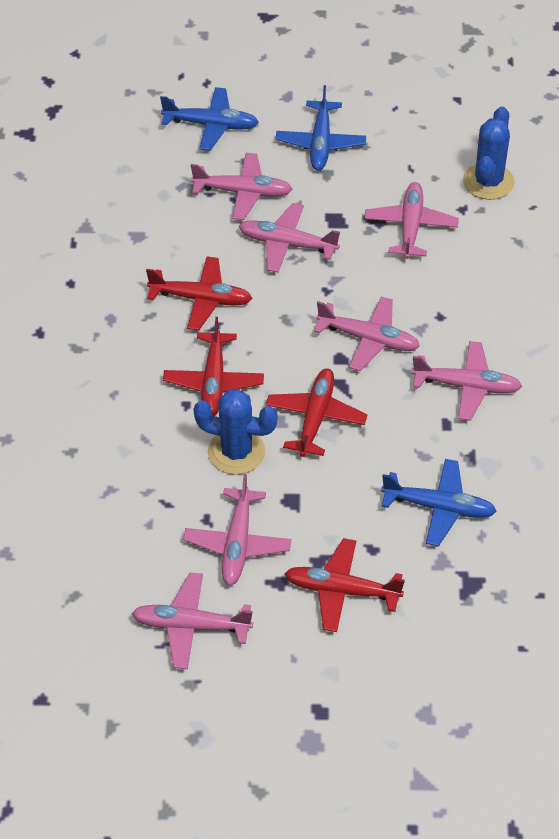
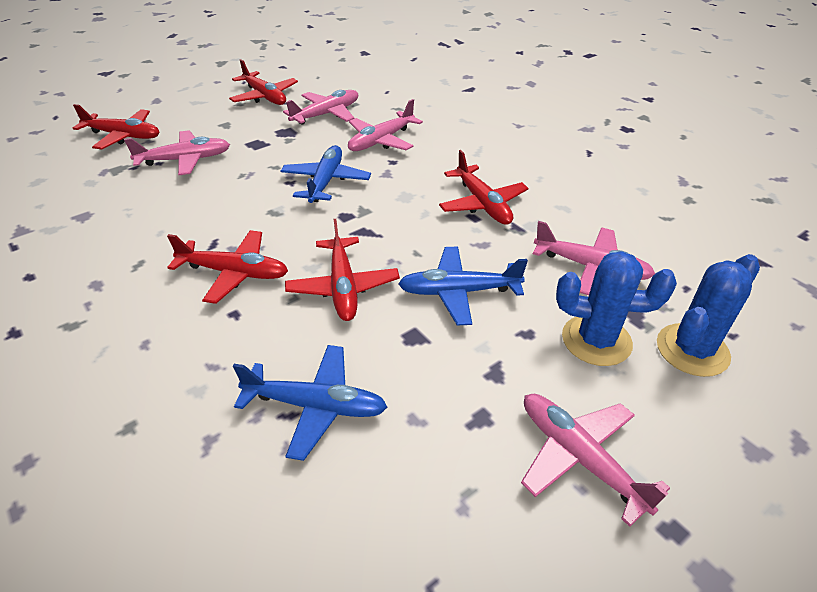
pink plane: [131,573,253,669] [183,474,291,586] [191,153,292,220] [239,203,340,272] [314,297,420,371] [364,182,459,259] [411,341,522,421] = 7 -> [124,130,230,175] [283,90,358,125] [348,99,423,151] [521,394,670,527] [533,221,655,295] = 5
red plane: [146,257,253,330] [163,317,264,416] [266,368,368,457] [285,538,405,632] = 4 -> [73,104,159,150] [167,230,288,304] [229,59,298,105] [285,219,400,321] [439,150,529,225] = 5

